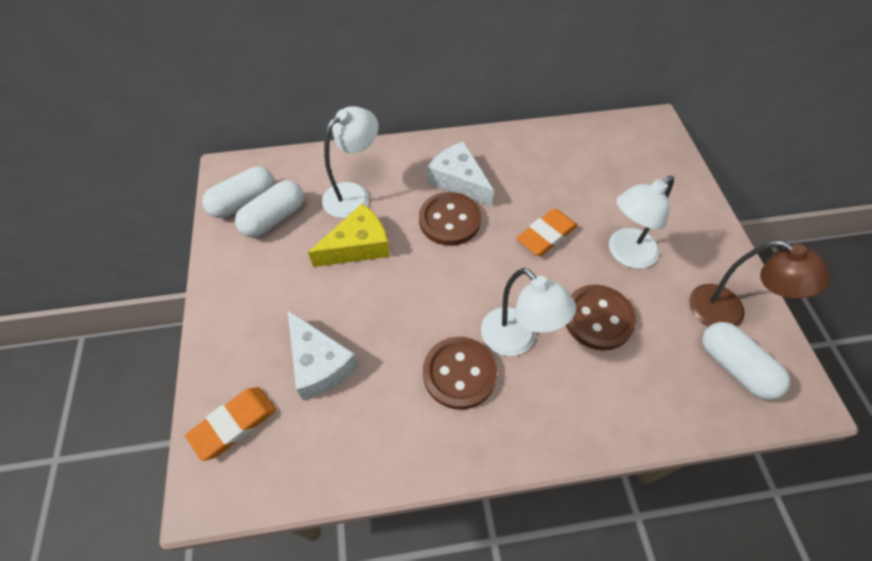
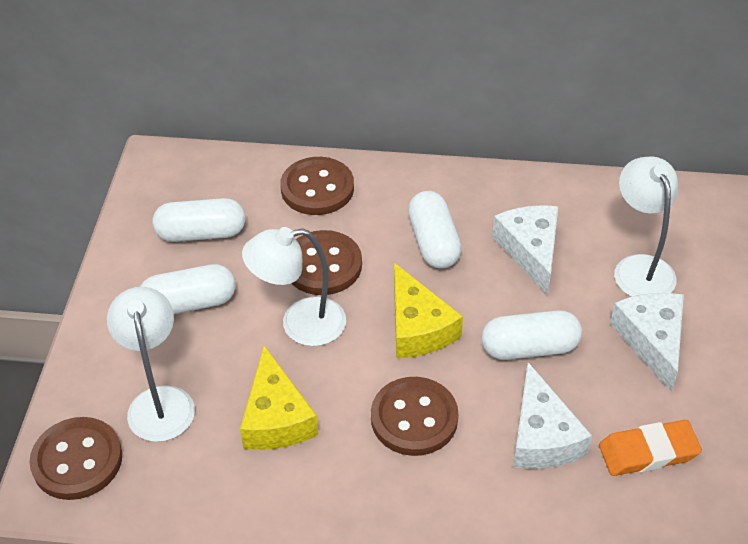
brown button: [419,192,481,246] [423,337,497,410] [566,285,636,350] = 3 -> [30,417,122,500] [280,157,354,215] [291,230,362,295] [371,377,458,456] = 4
brown lamp: [689,241,831,327] = 1 -> none = 0
orange eraser: [185,387,276,461] [516,208,578,256] = 2 -> [599,420,702,476] = 1
white capsule: [202,167,275,218] [235,180,304,237] [702,322,790,400] = 3 -> [140,264,236,314] [153,198,245,242] [408,191,462,269] [482,310,582,360] = 4
white cheese: [288,310,359,400] [427,141,494,206] = 2 -> [492,205,558,295] [513,363,592,469] [610,293,684,392] = 3
yellow cheese: [308,204,390,267] = 1 -> [240,345,318,450] [394,263,463,358] = 2

